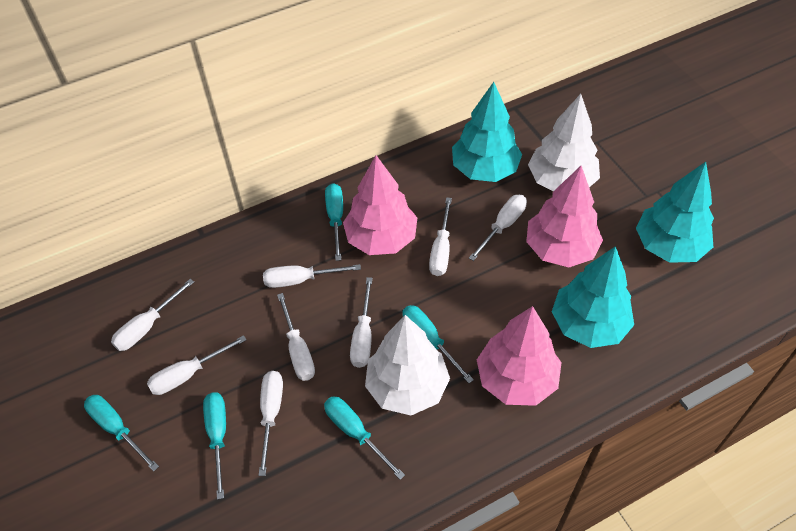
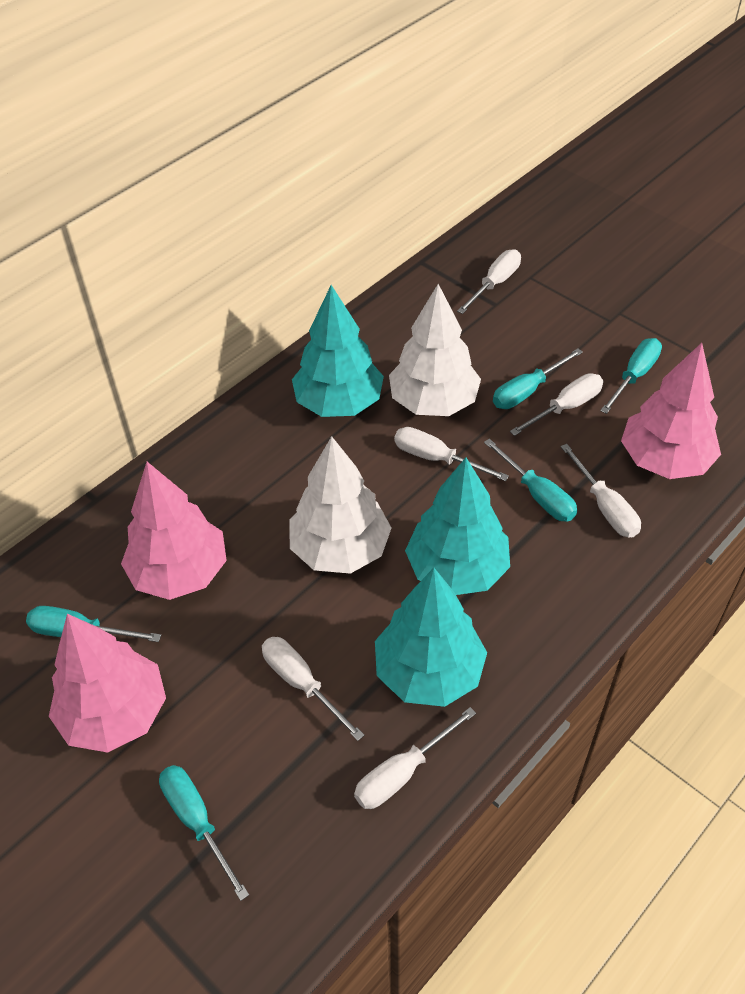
white screwdriver: [111,279,194,351] [147,335,246,395] [258,371,283,476] [263,264,361,288] [277,293,315,381] [350,277,373,368] [429,197,452,276] [469,195,527,261] = 8 -> [262,637,364,741] [354,707,476,809] [394,427,509,481] [457,249,521,314] [510,373,603,436] [561,444,641,538] = 6

